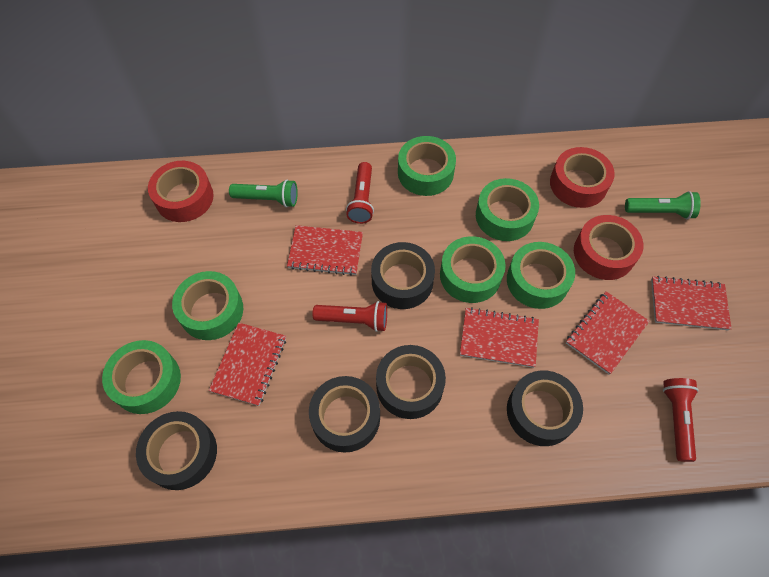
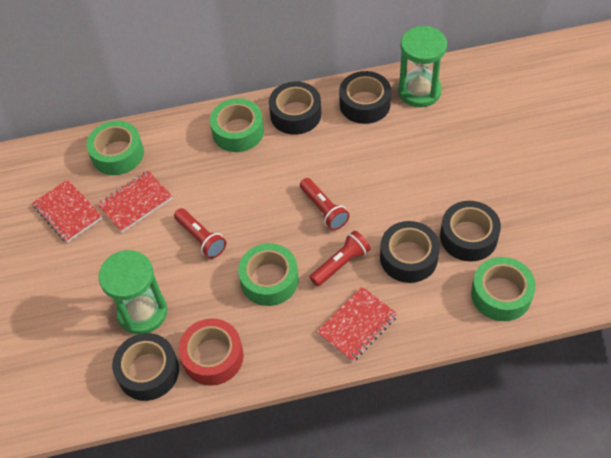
green flashlight: [229,180,298,207] [625,191,701,219] = 2 -> none = 0
green hourglass: none = 0 -> [98,250,167,334] [398,26,447,107] = 2
green tape: [102,340,181,414] [172,271,243,340] [398,136,456,196] [440,236,506,303] [476,178,539,241] [507,242,575,309] = 6 -> [87,121,144,175] [210,98,264,152] [238,243,299,306] [471,257,536,321] = 4
red notebook: [209,323,286,406] [287,225,363,276] [460,307,539,368] [566,291,649,374] [651,276,732,330] = 5 -> [32,179,102,243] [97,171,172,232] [316,286,398,362] = 3
red tape: [148,161,214,222] [550,147,615,208] [574,215,644,280] = 3 -> [179,318,244,386] = 1

